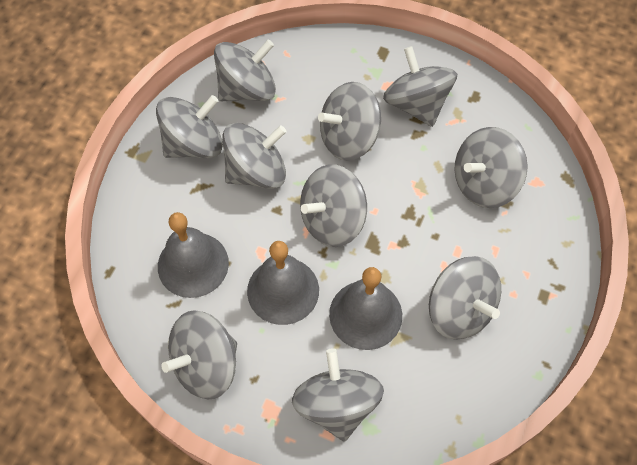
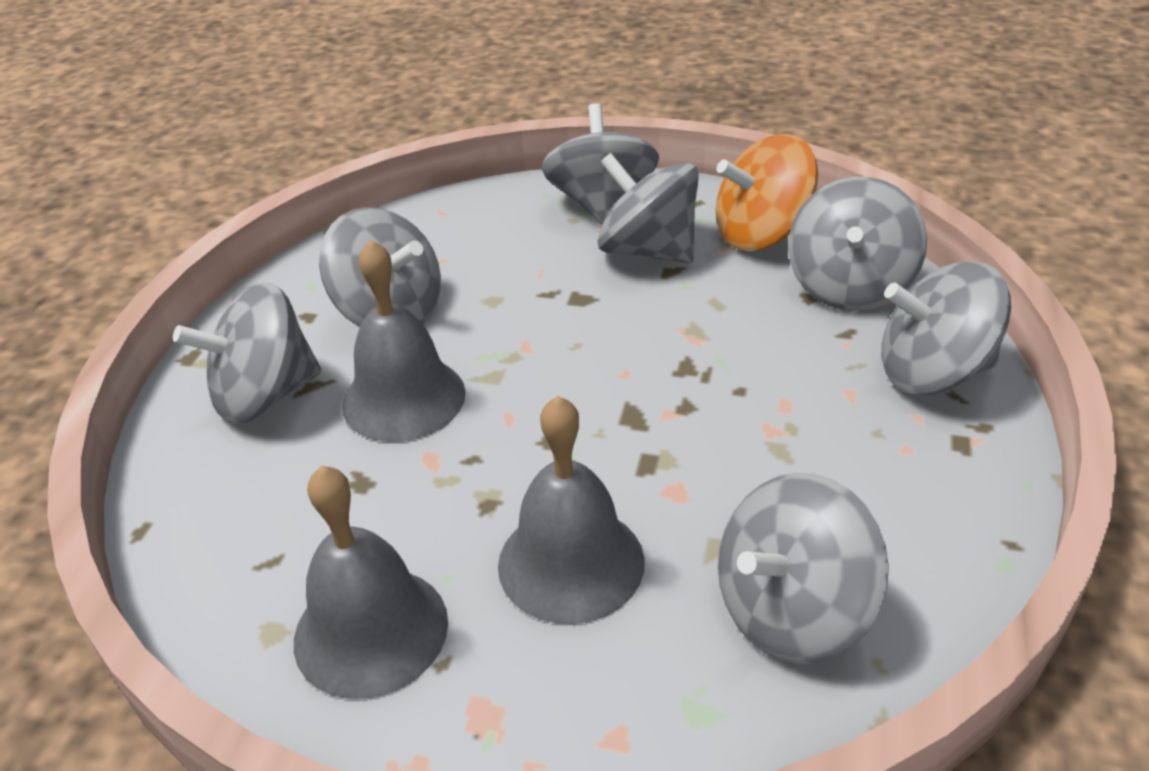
grey spinning top: [156,95,223,158] [161,310,237,399] [214,40,276,101] [222,123,287,189] [292,348,384,442] [300,164,367,247] [318,82,381,161] [383,46,457,127] [429,256,501,340] [454,127,528,208] = 10 -> [173,282,321,424] [319,207,441,327] [542,103,659,225] [597,153,699,263] [718,473,889,664] [788,177,927,311] [881,261,1011,395] = 7
orange spinning top: none = 0 -> [716,134,818,251] = 1

